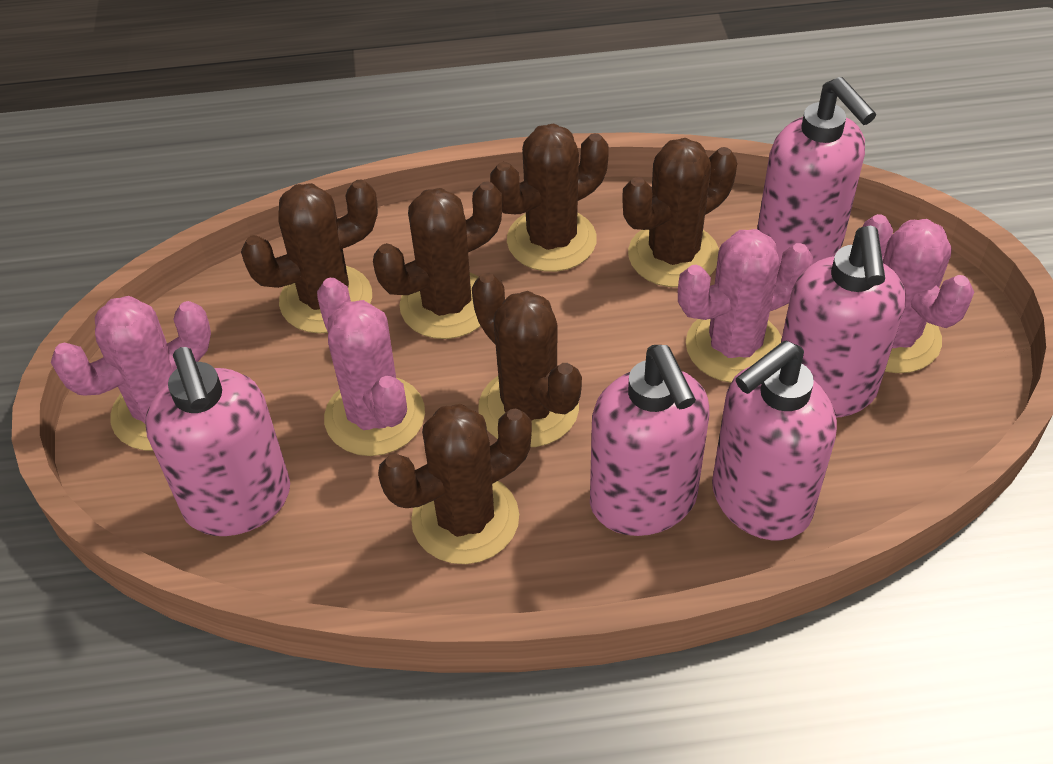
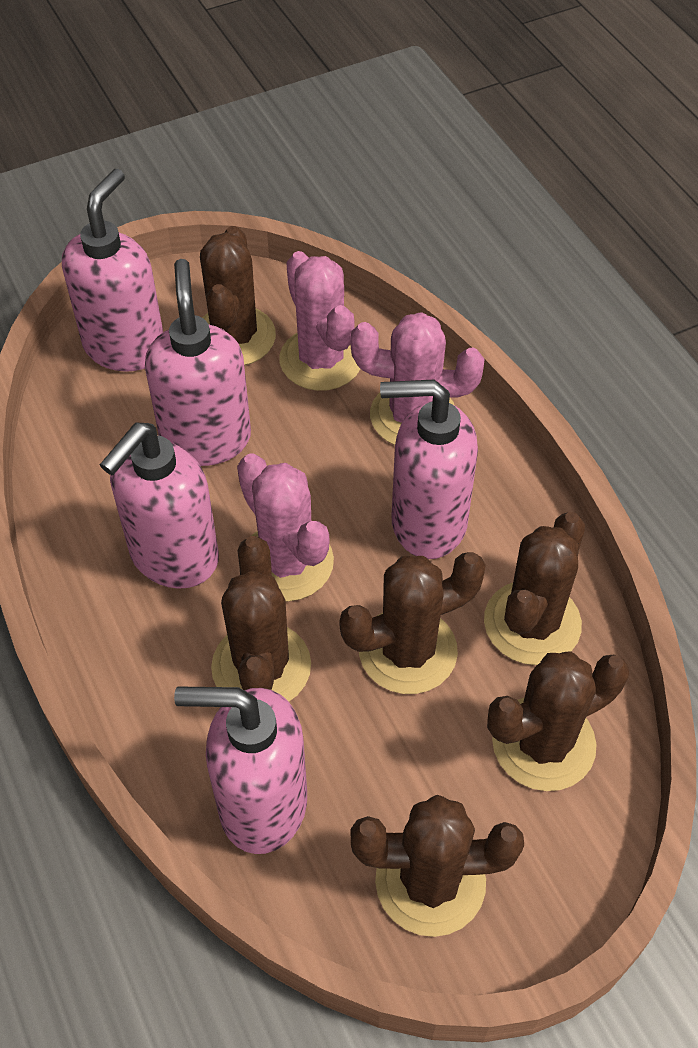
pink cactus: [51,296,211,451] [317,278,425,456] [678,229,813,383] [862,214,974,373] = 4 -> [237,454,334,602] [279,251,360,391] [350,312,484,445] = 3

